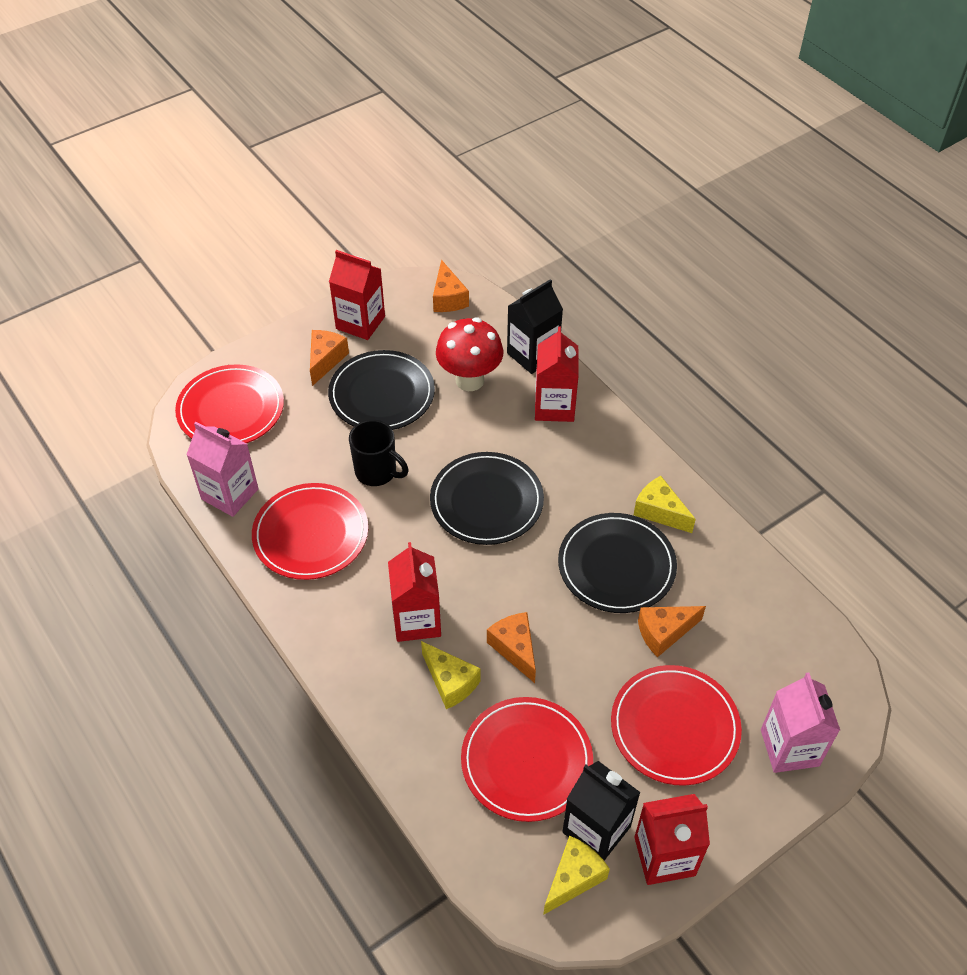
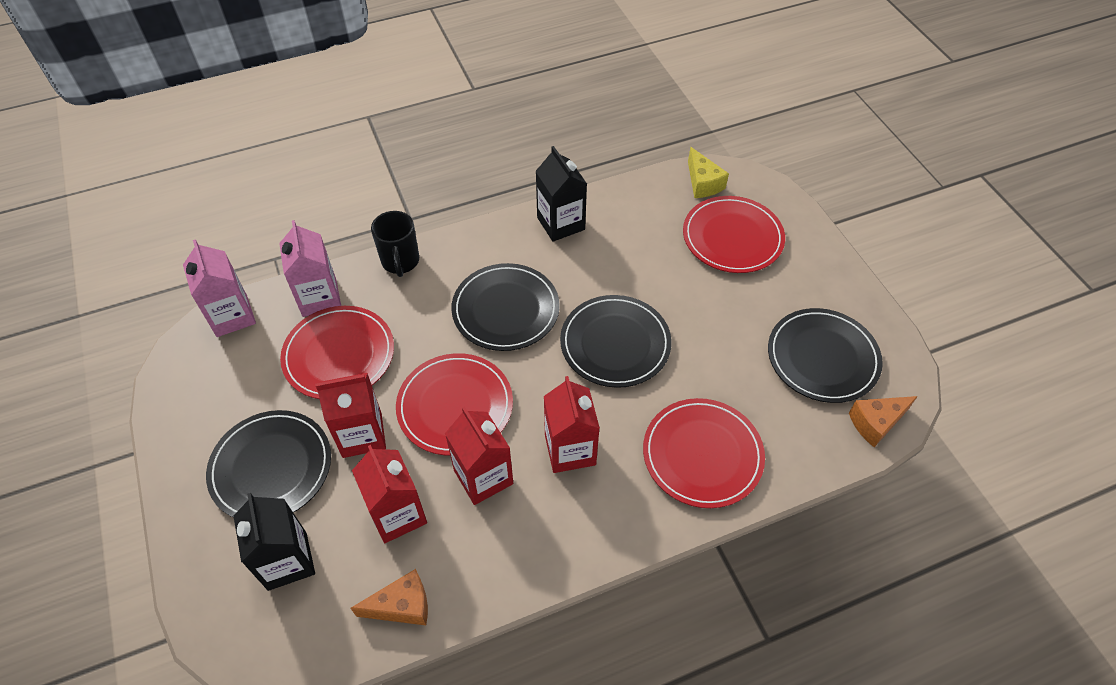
black plate: [328,350,435,430] [430,452,544,545] [558,513,677,613] = 3 -> [206,410,331,518] [451,263,560,351] [560,295,672,388] [768,308,883,403] = 4
orange cheese: [310,330,349,386] [433,260,469,312] [487,612,536,683] [638,606,706,657] = 4 -> [351,569,428,625] [849,396,918,447] = 2
red mushroom: [436,317,503,391] = 1 -> none = 0
yellow cheese: [421,641,480,709] [543,836,610,915] [634,476,696,533] = 3 -> [688,147,729,198] = 1

